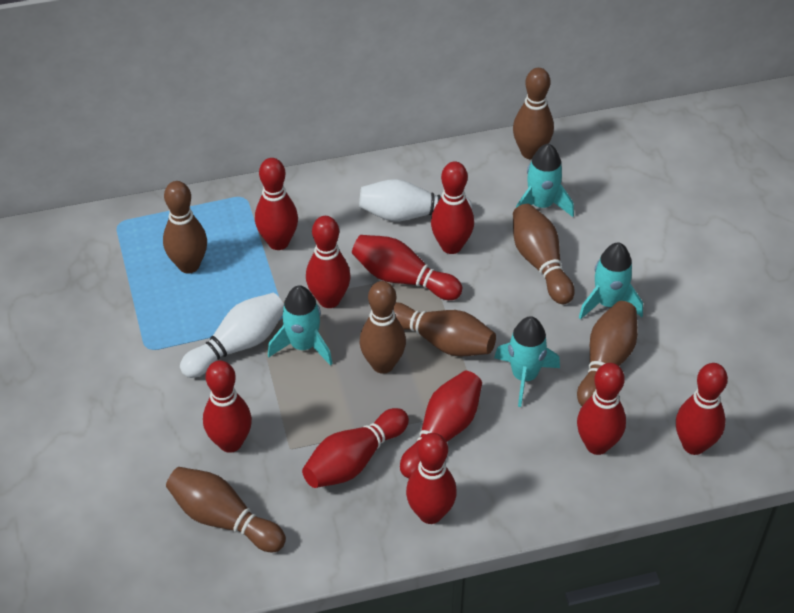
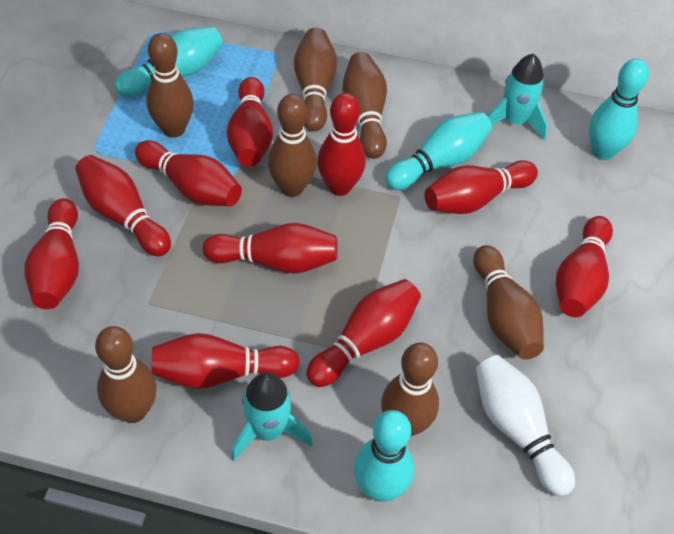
turquoise bowling pin: none = 0 -> [115,26,223,97] [354,410,414,501] [385,112,492,190] [589,58,649,160] = 4
turquoise rocket: [268,285,333,366] [494,316,560,407] [516,143,574,217] [579,243,643,320] = 4 -> [231,372,313,461] [487,53,548,140] = 2
white bowling pin: [180,293,284,378] [359,179,472,221] = 2 -> [476,355,575,496] = 1

